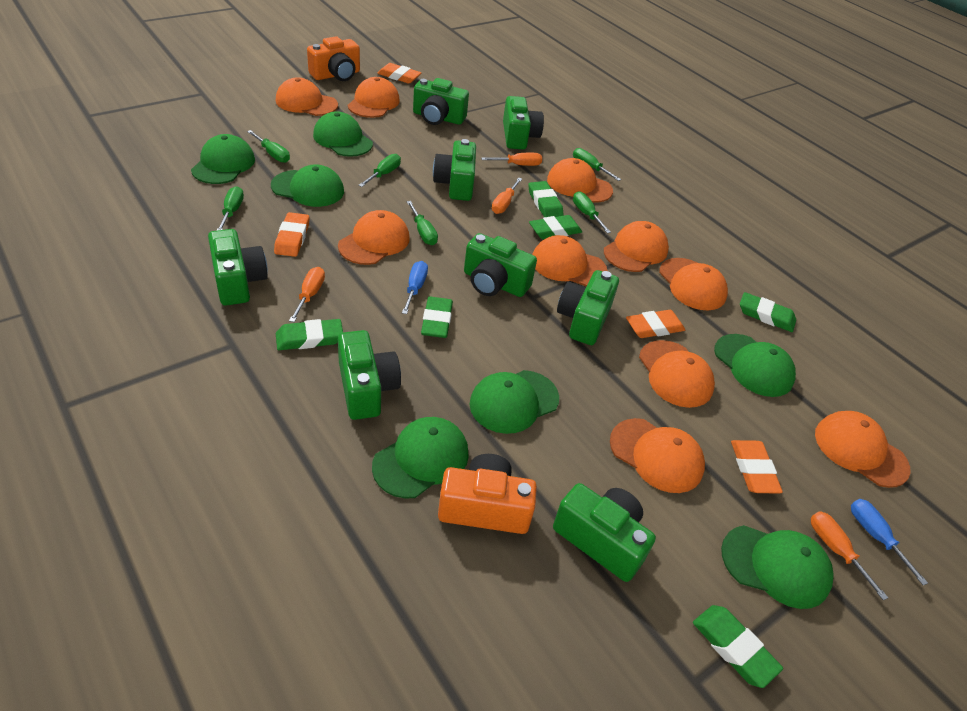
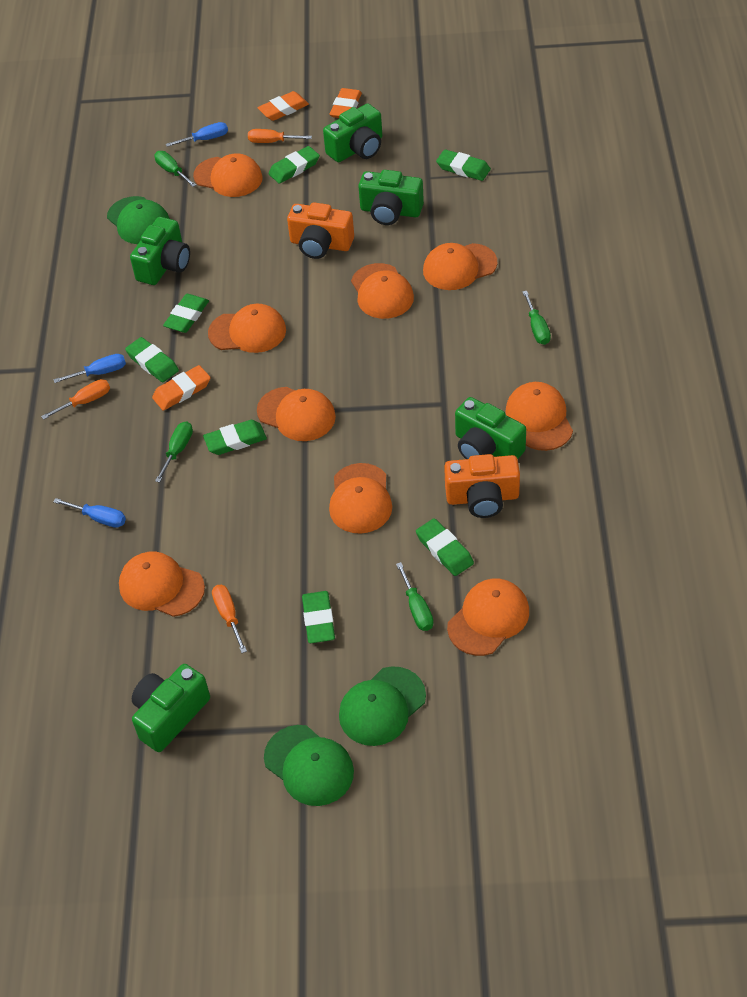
blue screwdriver: [402,261,428,314] [851,499,928,585] = 2 -> [53,354,126,383] [53,498,126,528] [166,122,228,147] = 3
green camera: [208,229,268,306] [338,330,401,420] [413,78,469,125] [433,139,476,201] [464,233,537,297] [503,96,544,149] [553,483,656,582] [557,270,619,345] = 8 -> [130,217,190,285] [132,664,210,752] [323,104,382,162] [358,170,424,225] [455,397,526,459] = 5
green cap: [191,134,255,184] [271,164,344,207] [313,111,373,157] [372,417,469,499] [469,370,559,434] [714,334,796,397] [721,525,833,609] = 7 -> [107,196,170,244] [264,725,354,806] [339,666,426,746] = 3
green eraser: [276,319,343,350] [421,297,453,338] [528,181,564,217] [529,215,582,239] [693,605,783,688] [740,292,796,332] = 6 -> [125,337,179,382] [163,294,209,333] [203,420,267,455] [268,146,320,184] [302,591,335,643] [416,518,474,576] [436,149,491,181] = 7
green screwdriver: [217,186,244,230] [247,130,290,163] [358,154,401,187] [407,201,438,245] [573,148,621,181] [573,191,611,233] = 6 -> [154,151,196,187] [155,421,193,483] [396,562,434,631] [522,291,551,345] = 4
orange cap: [276,77,338,116] [338,210,410,265] [348,77,400,118] [532,235,608,287] [547,158,613,203] [604,221,669,272] [610,418,705,493] [639,340,715,408] [659,258,728,310] [815,411,911,488] = 10 -> [119,552,205,617] [193,153,263,197] [208,304,286,353] [257,387,336,441] [329,463,392,534] [351,263,414,319] [423,243,497,290] [447,579,529,656] [505,382,573,451] = 9
orange eraser: [274,212,309,257] [377,63,421,84] [626,310,685,338] [731,440,783,493] = 4 -> [152,365,211,411] [258,91,309,121] [329,88,362,118] = 3
orange screwdriver: [289,267,325,322] [481,153,542,166] [492,178,522,214] [811,511,888,601] = 4 -> [41,379,110,420] [212,585,247,653] [248,129,312,143] = 3

